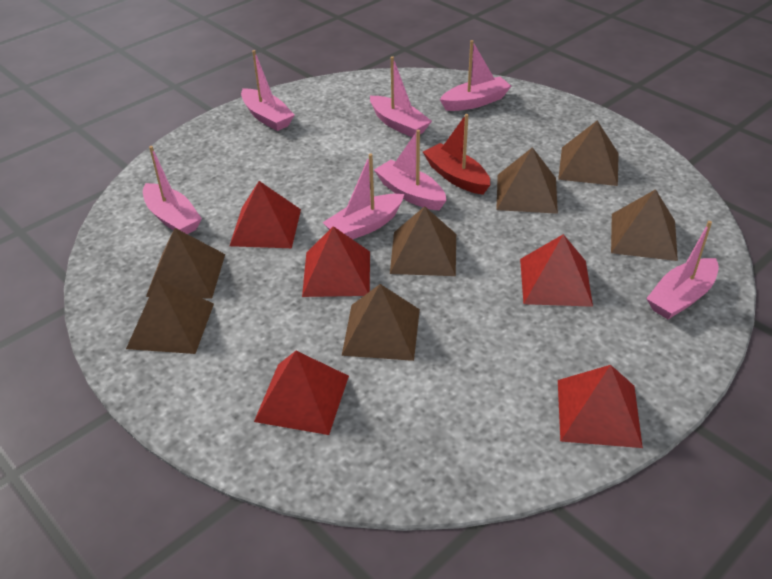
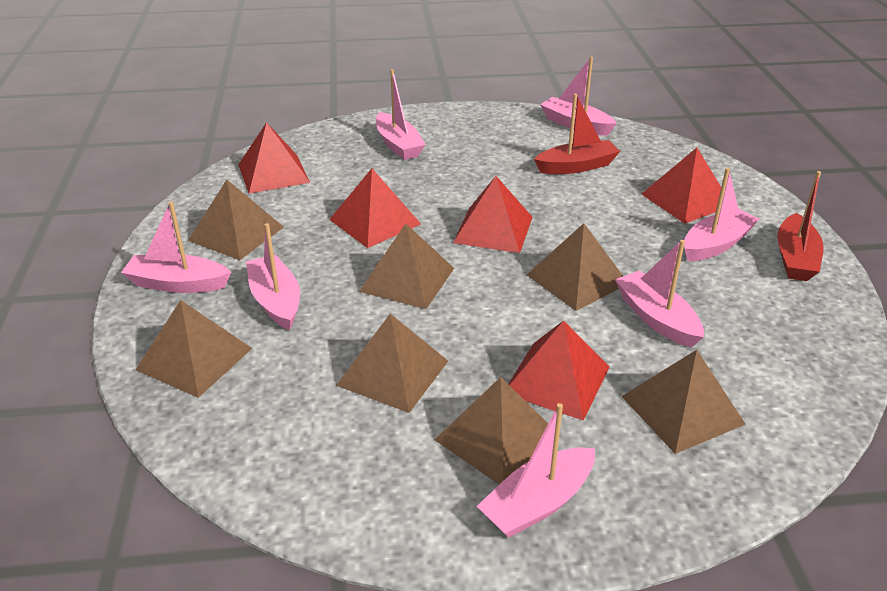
red boat: [423,114,490,195] = 1 -> [534,94,620,174] [777,171,824,281] = 2

